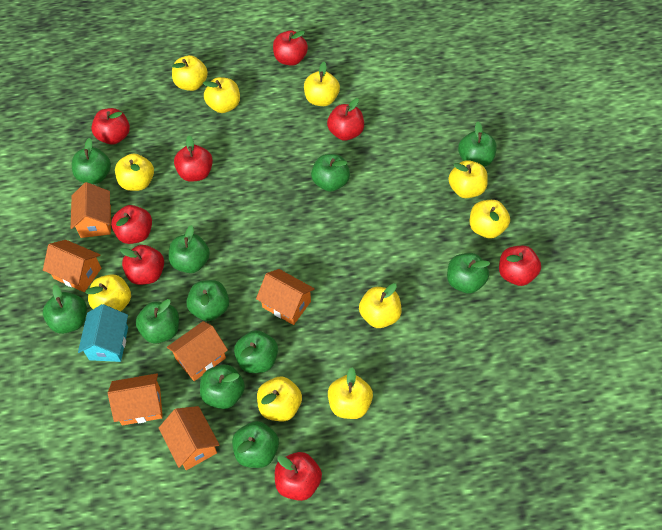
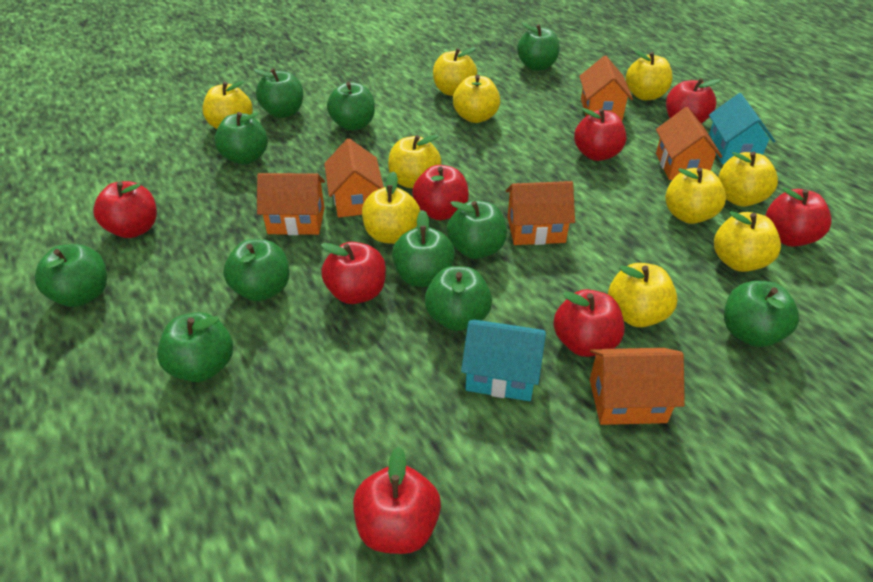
turquoise house: [78,304,128,362] = 1 -> [461,319,546,401] [709,93,775,164] = 2

